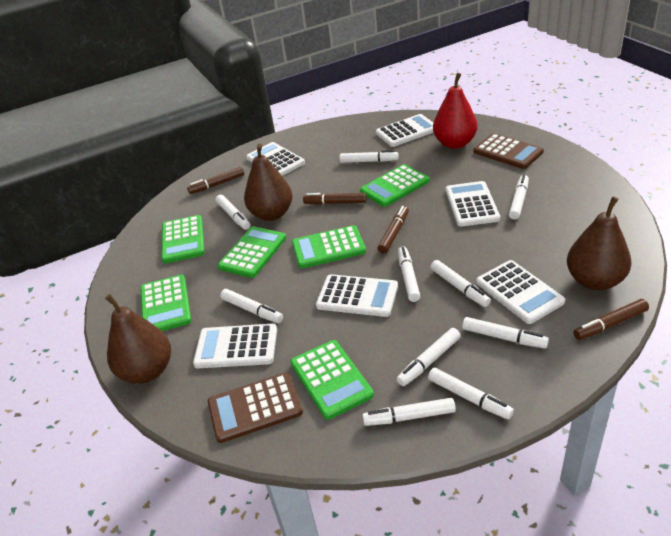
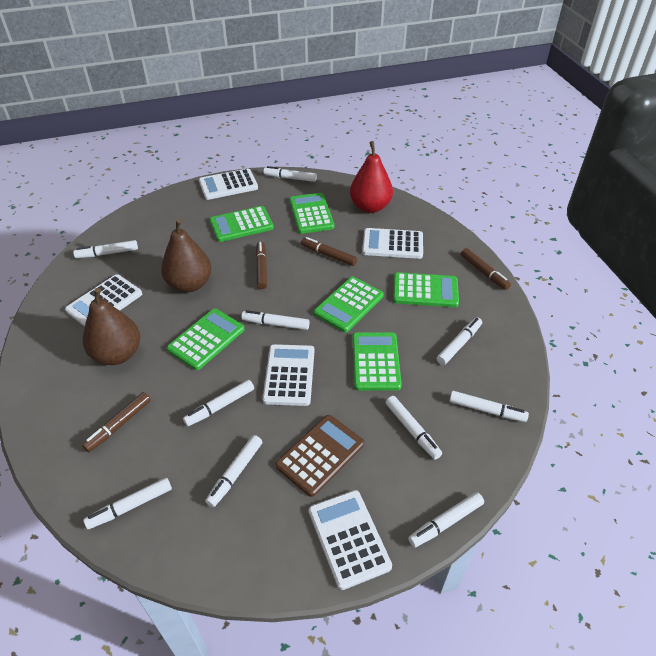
brown calculator: [208,372,303,443] [473,133,544,169] = 2 -> [276,415,364,497] = 1
brown pear: [105,294,171,383] [244,144,293,221] [567,196,631,290] = 3 -> [83,288,140,365] [161,219,212,292] = 2
white calculator: [193,324,277,368] [246,142,305,176] [316,274,398,317] [376,114,434,147] [446,181,500,227] [476,260,565,324] = 6 -> [65,274,142,327] [199,169,258,200] [263,344,314,406] [309,490,392,590] [362,228,423,259] = 5

